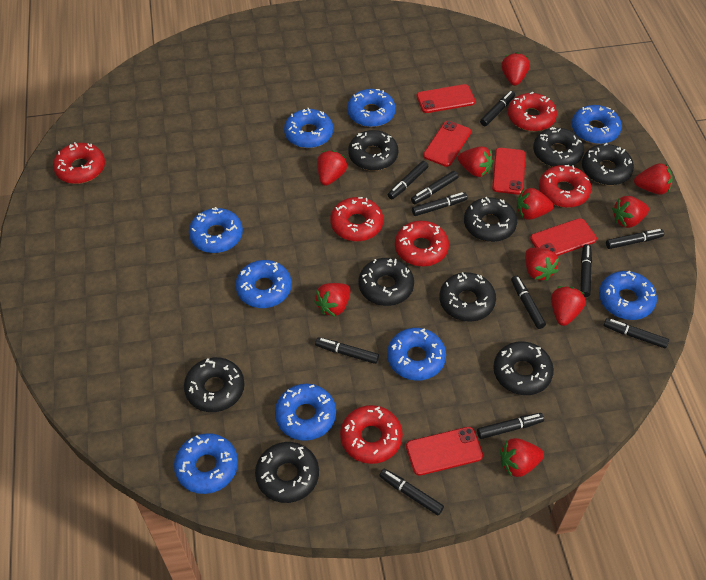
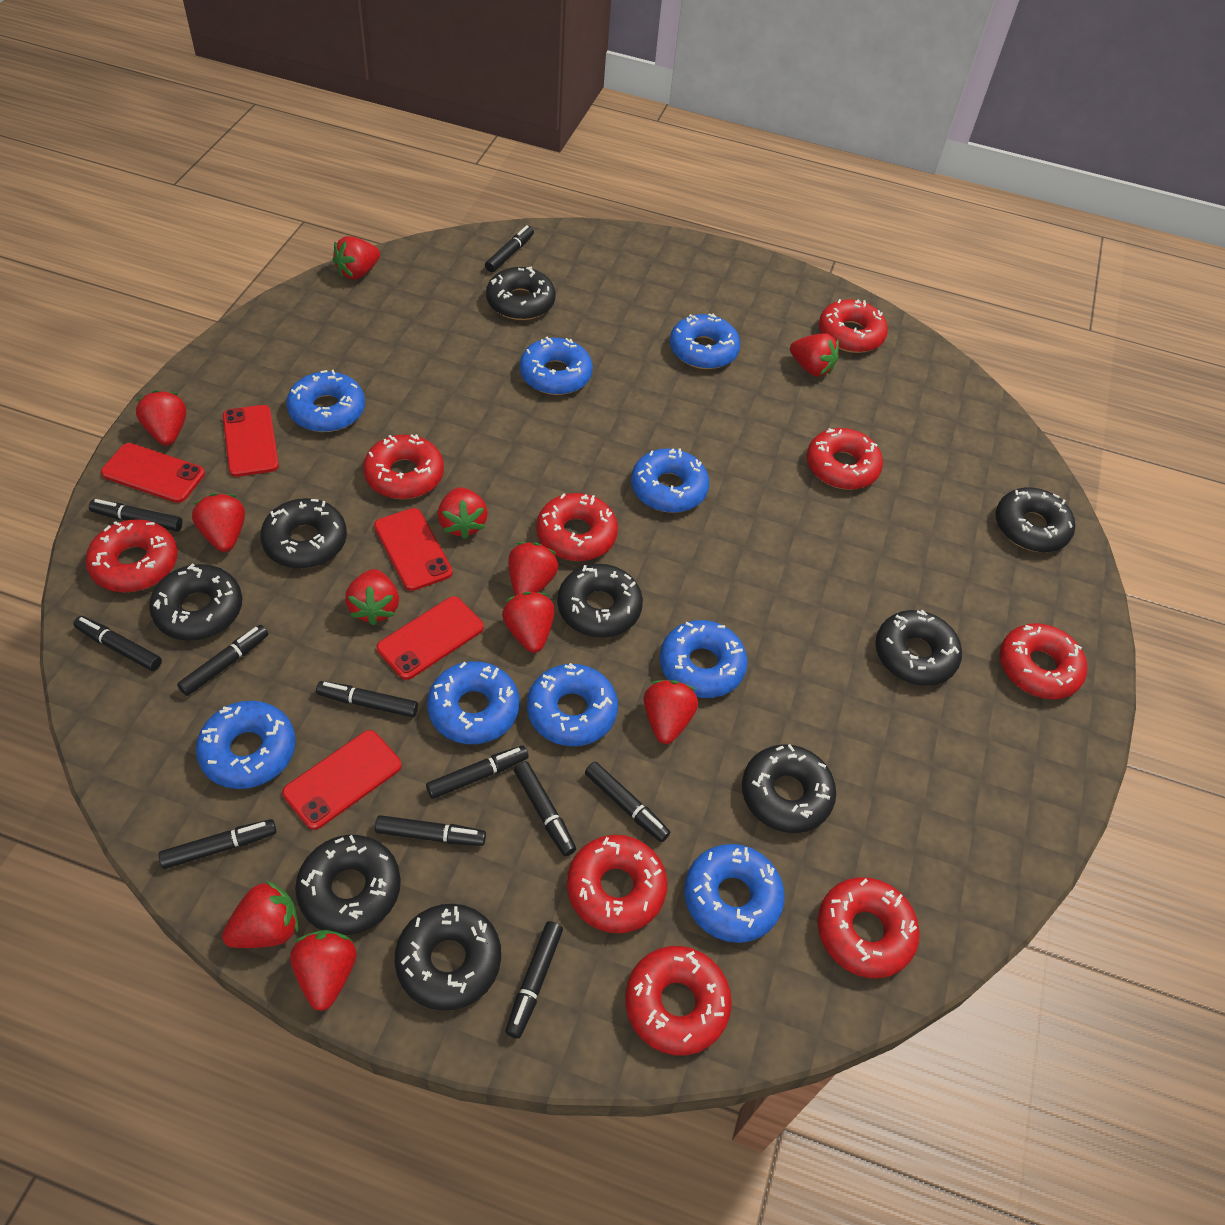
red donut: [53,142,105,184] [330,197,383,241] [340,405,403,464] [395,221,449,266] [508,92,557,131] [539,165,591,208] = 6 -> [86,519,178,592] [363,434,444,499] [536,493,618,561] [567,835,667,933] [625,946,732,1056] [807,428,883,490] [817,877,920,978] [819,299,888,353] [1000,623,1087,699] = 9
red strawberry: [314,283,351,316] [317,150,347,186] [458,146,493,177] [500,438,544,477] [501,52,530,86] [517,188,554,220] [525,248,559,281] [551,286,586,326] [612,196,649,228] [634,163,673,195] = 10 -> [136,390,186,446] [192,493,245,552] [222,881,298,948] [290,930,357,1011] [333,236,380,280] [345,569,399,625] [438,487,488,539] [502,592,555,653] [508,542,558,595] [643,680,698,744] [790,333,839,377] = 11

